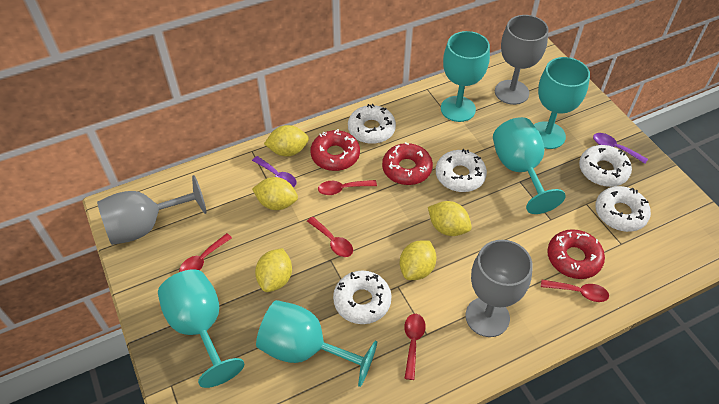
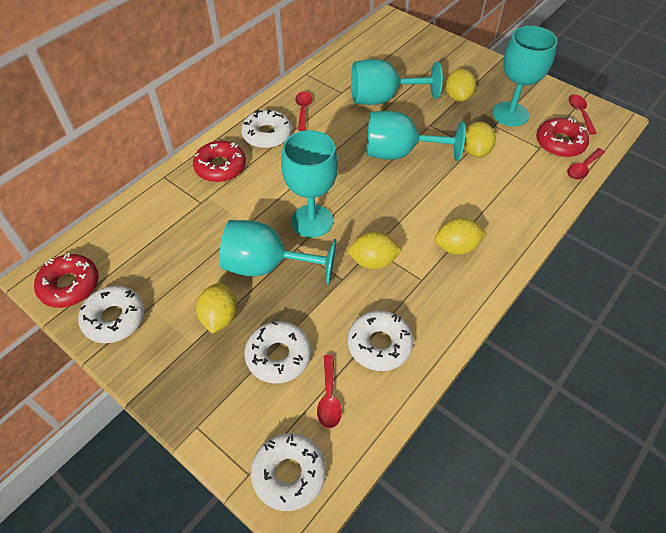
grey goblet: [97,175,207,245] [465,240,533,337] [495,15,549,105] = 3 -> none = 0
purple spoon: [252,156,297,187] [593,133,648,164] = 2 -> none = 0
red spoon: [179,233,232,272] [307,217,353,257] [318,180,377,195] [404,314,426,380] [541,280,609,302] = 5 -> [295,91,312,131] [317,355,342,429] [567,148,605,180] [569,94,596,135] = 4

